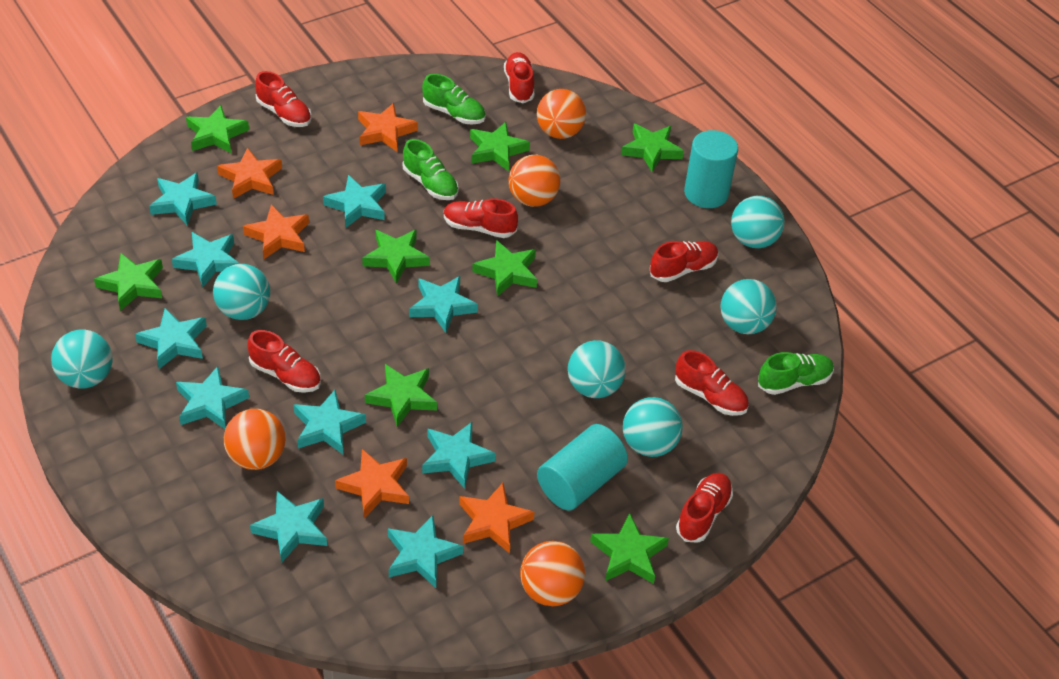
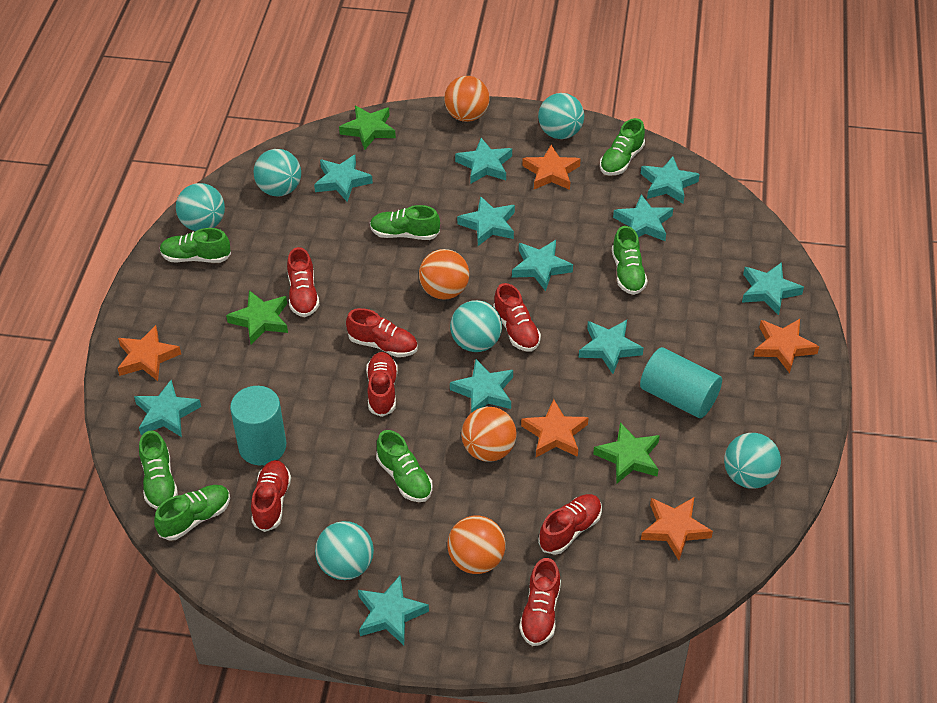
green shoe: [403,139,459,200] [422,74,486,124] [758,352,834,395] = 3 -> [139,431,178,509] [154,485,230,541] [160,228,231,263] [370,205,440,240] [376,430,433,502] [600,118,645,176] [612,226,648,295] = 7
green star: [94,253,163,311] [186,105,249,153] [362,230,430,284] [365,364,437,427] [470,122,530,171] [472,240,537,297] [590,513,669,584] [621,124,684,172] = 8 -> [226,290,288,344] [339,105,396,150] [593,422,660,483] = 3
turquoise star: [135,308,207,369] [149,172,217,225] [172,232,240,287] [176,366,249,429] [250,491,327,563] [293,390,366,454] [323,175,386,228] [388,515,463,588] [409,276,478,333] [422,422,496,489] = 10 -> [134,380,201,437] [314,155,373,202] [358,576,429,645] [450,359,513,413] [455,138,512,183] [457,196,515,246] [512,240,573,291] [579,320,644,374] [613,194,673,241] [641,156,700,203] [742,262,804,315] = 11

